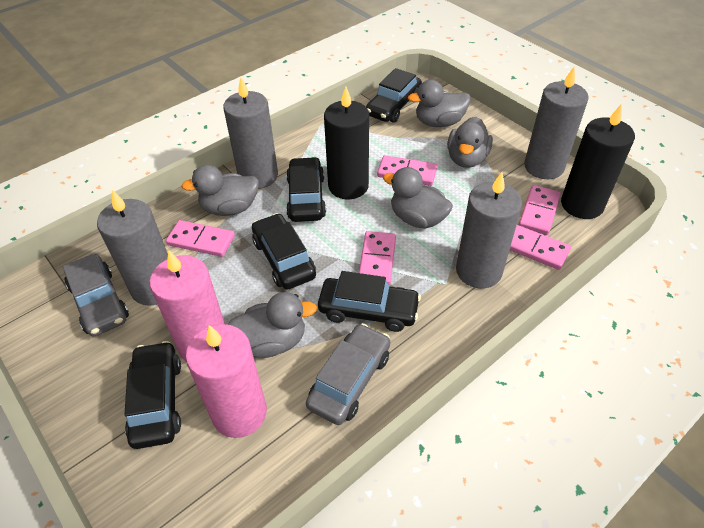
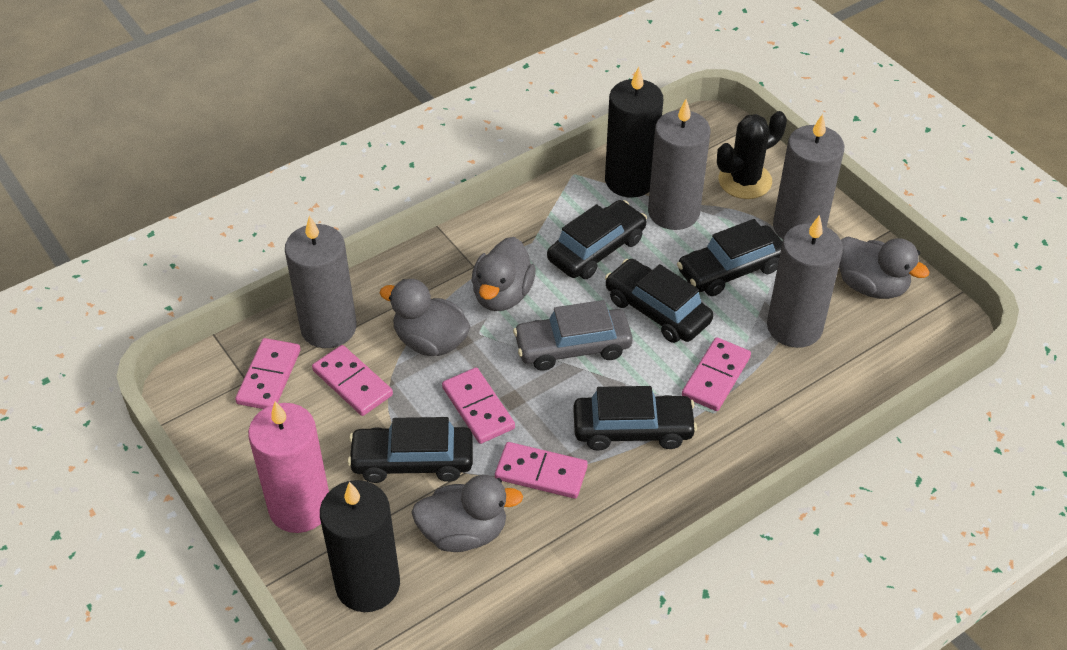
black cactus: none = 0 -> [717,111,787,199] = 1
grey car: [63,254,129,336] [306,323,390,425] = 2 -> [513,300,633,371] = 1
grey duck: [181,165,259,216] [228,292,317,358] [383,167,453,229] [408,80,471,127] [447,117,493,168] = 5 -> [380,279,471,356] [411,475,523,552] [472,237,536,311] [839,236,930,299] = 4
pink candle: [149,251,225,361] [186,324,267,438] = 2 -> [248,401,329,533] = 1

